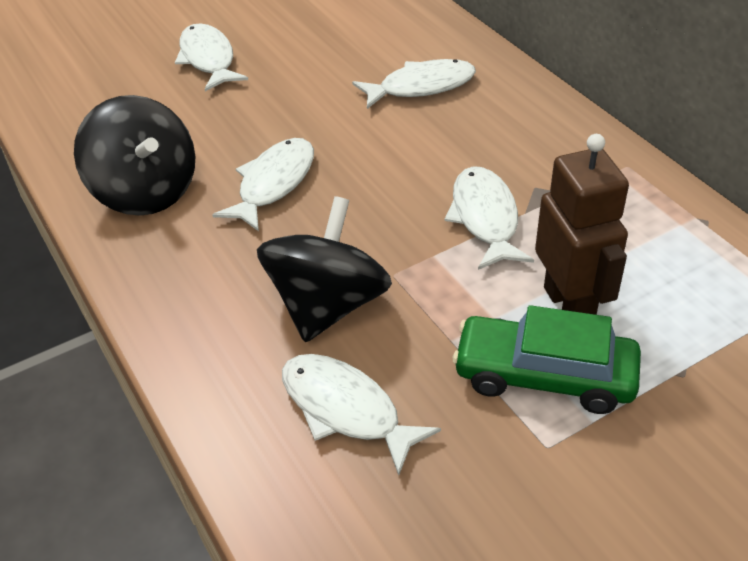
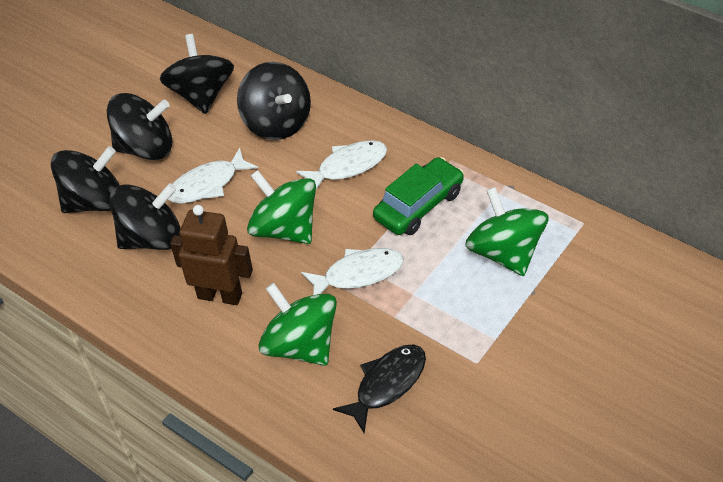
black fish: none = 0 -> [333,345,426,433] = 1
black spinning top: [74,95,195,216] [257,196,392,342] = 2 -> [51,146,120,213] [107,93,172,160] [109,183,181,250] [160,34,234,114] [237,62,311,140] = 5
green spinning top: none = 0 -> [247,170,316,244] [259,283,337,366] [465,187,549,276] = 3
white fish: [175,23,248,91] [212,138,314,231] [282,354,441,475] [352,59,476,109] [445,166,534,270] = 5 -> [168,148,258,204] [296,140,387,189] [301,248,404,295] = 3

